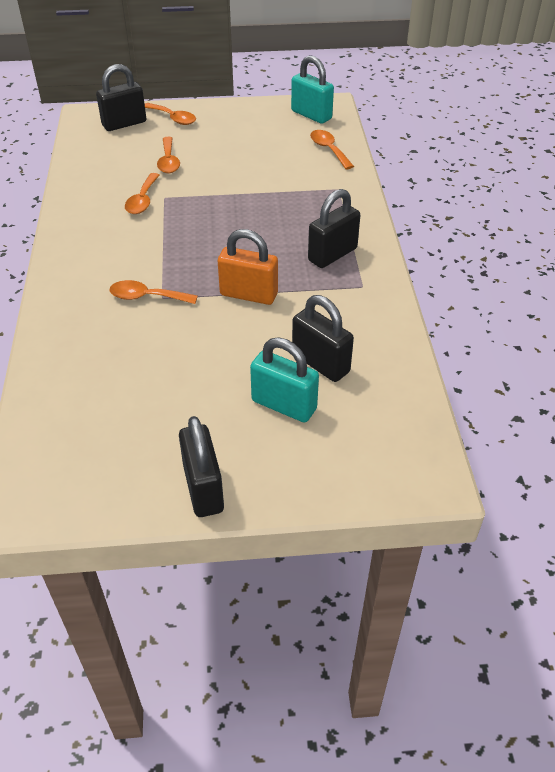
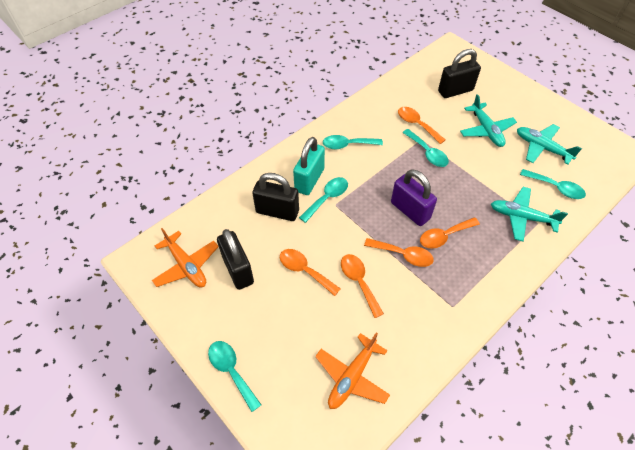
black padlock: [96,64,146,131] [179,416,224,517] [292,295,354,382] [308,189,360,268] = 4 -> [217,229,254,290] [252,173,299,221] [438,49,481,98] = 3
orange padlock: [218,229,278,305] = 1 -> none = 0
orange plane: none = 0 -> [152,228,219,287] [315,333,390,409] = 2
purple padlock: none = 0 -> [391,169,437,226] = 1
turquoise padlock: [250,338,319,422] [291,55,334,124] = 2 -> [293,137,325,195] = 1
turquoise plane: none = 0 -> [460,94,517,147] [491,187,568,242] [517,124,582,164] = 3
turquoise spoon: none = 0 -> [208,341,261,412] [299,177,348,223] [323,135,383,149] [402,129,449,167] [520,169,586,199] = 5

